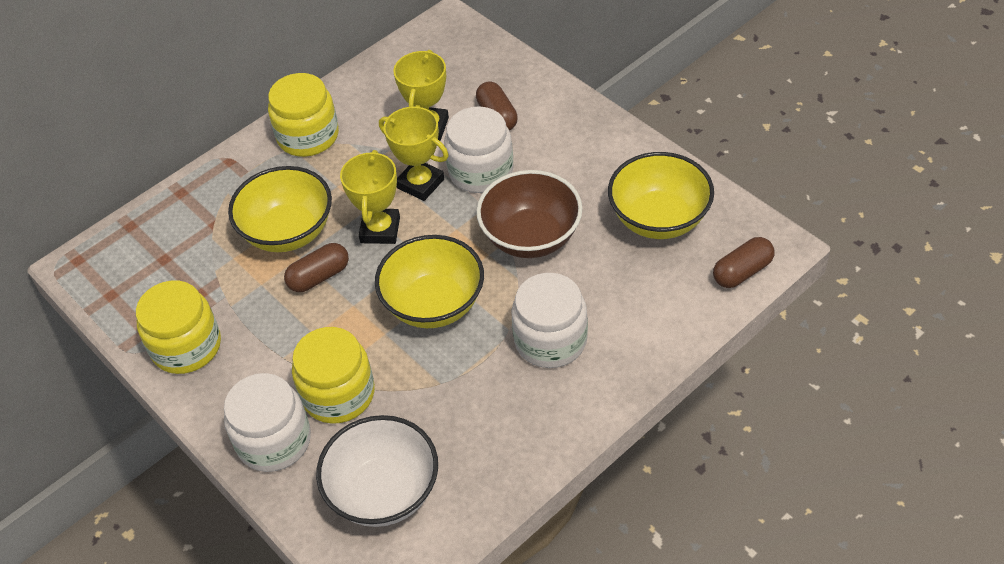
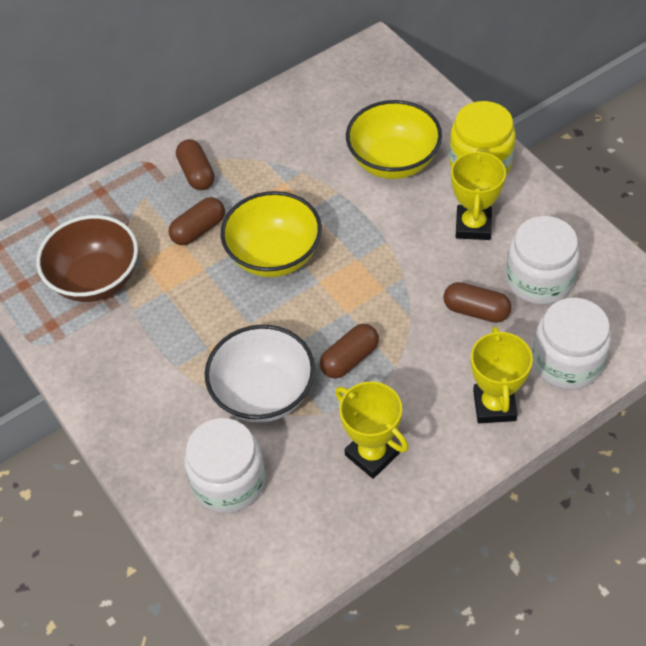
brown capsule: [284,243,349,292] [476,81,518,131] [713,237,774,288] = 3 -> [169,197,225,246] [176,139,215,190] [320,324,379,379] [443,282,511,323] = 4
yellow bowl: [228,166,332,252] [375,235,484,328] [608,152,714,239] = 3 -> [220,191,322,277] [346,100,442,179] = 2
yellow jar: [136,280,221,374] [268,73,339,157] [292,327,375,424] = 3 -> [449,101,516,175] = 1

